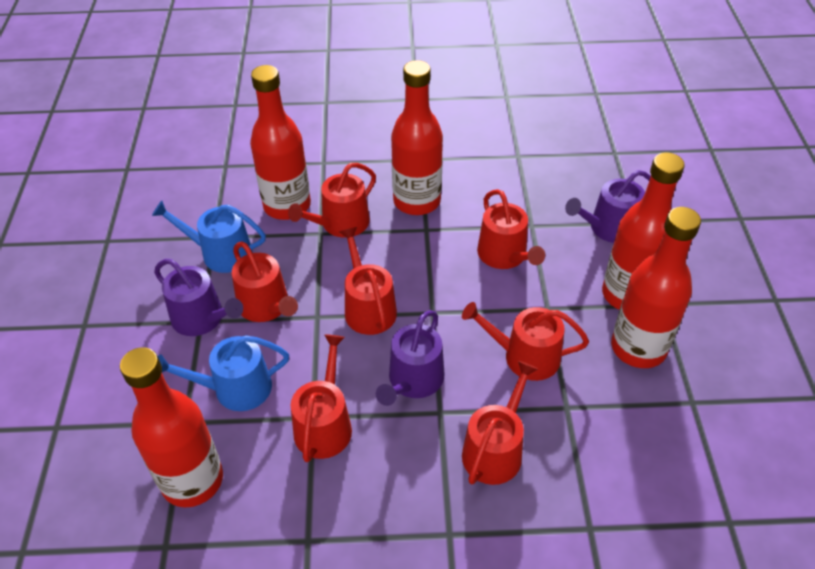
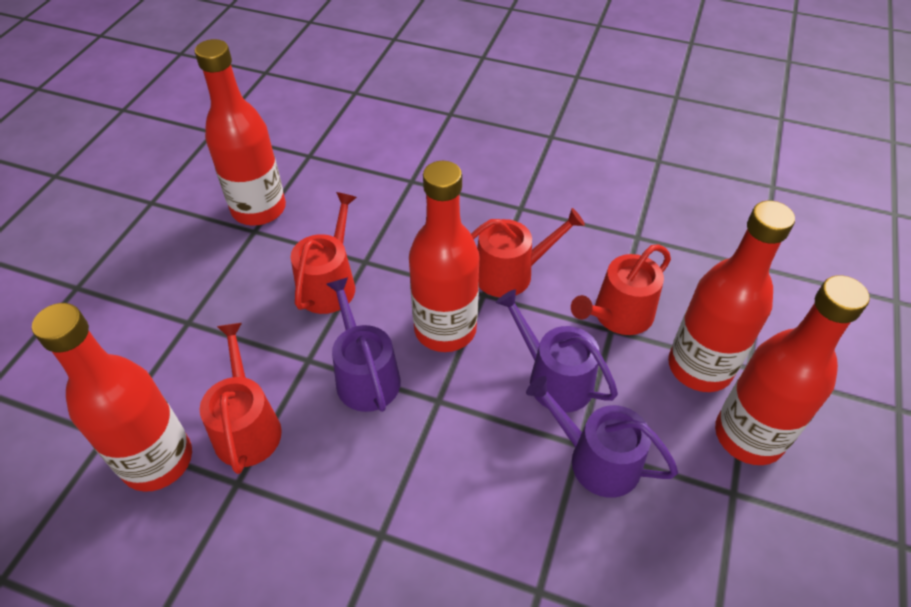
blue watering can: [152,201,266,273] [158,335,289,411] = 2 -> none = 0
red watering can: [232,241,298,322] [288,163,376,238] [291,334,352,462] [340,227,397,335] [462,302,589,381] [462,361,538,485] [477,189,545,269] = 7 -> [199,323,282,474] [291,192,357,314] [471,208,585,297] [571,244,671,335] = 4

